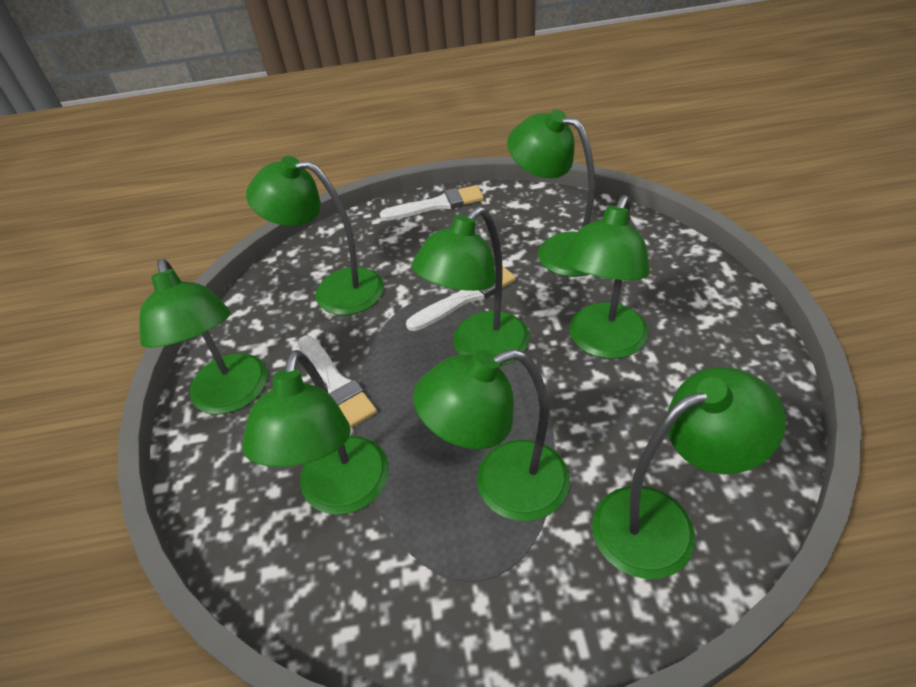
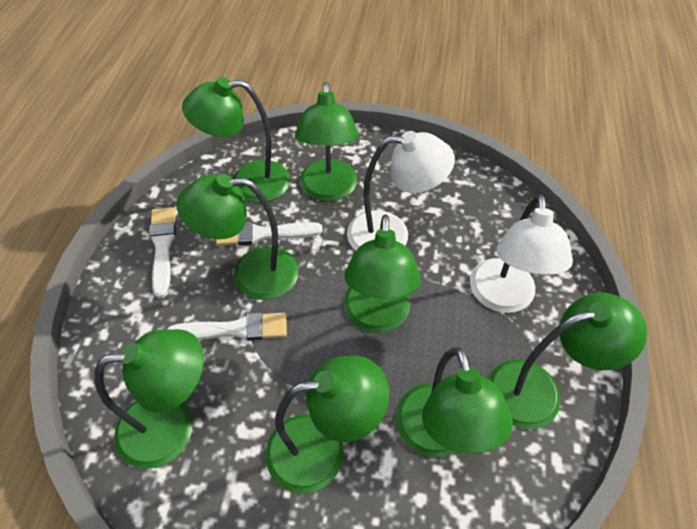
white lamp: none = 0 -> [347,131,455,251] [470,194,573,313] = 2

